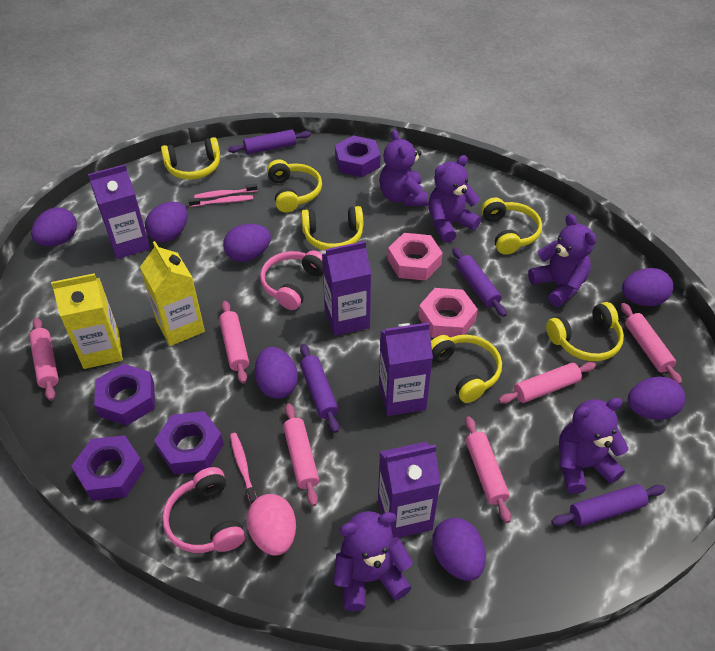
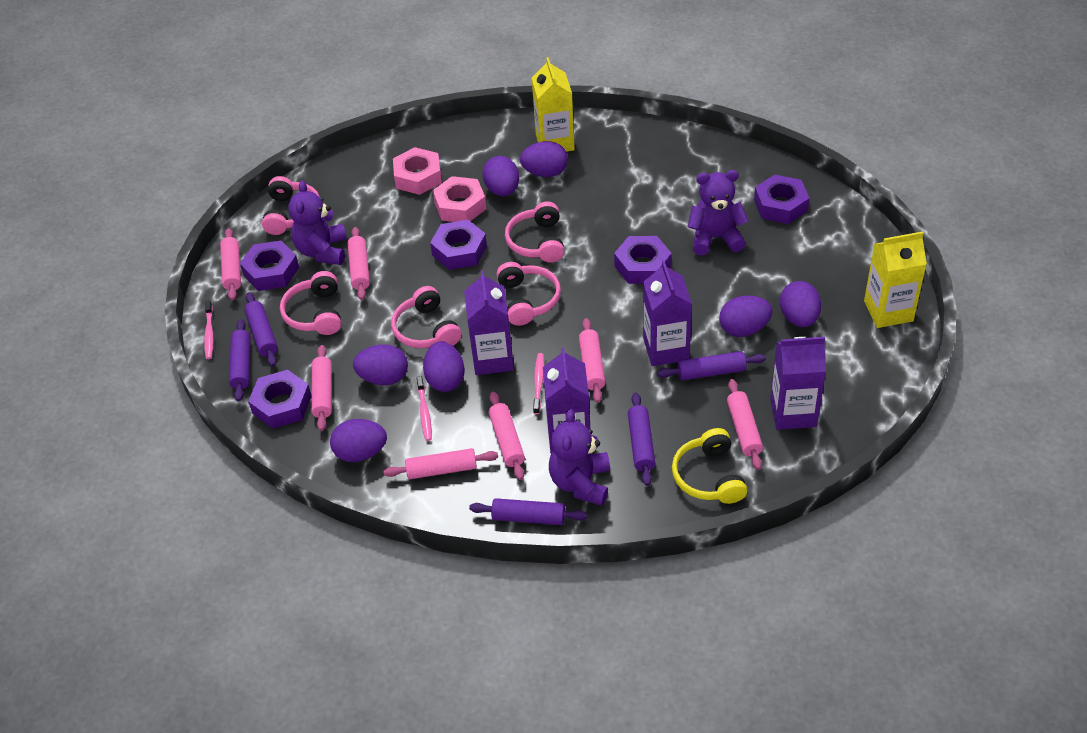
pink egg: [247,494,296,556] = 1 -> none = 0
pink headphones: [162,467,245,553] [260,250,323,310] = 2 -> [262,176,320,235] [280,271,341,335] [391,286,461,348] [497,262,561,326] [505,202,564,263] = 5
pink rolling pin: [29,318,59,401] [219,301,249,384] [283,403,319,506] [465,417,511,523] [498,362,596,404] [621,303,682,385] = 6 -> [220,228,241,300] [311,345,332,431] [347,227,370,300] [383,448,498,479] [489,392,525,480] [579,318,606,403] [727,379,763,470] = 7
purple nut: [71,435,145,501] [94,364,155,426] [154,411,224,475] [335,135,381,177] = 4 -> [240,241,299,291] [248,370,312,429] [430,220,487,270] [614,236,672,284] [754,175,809,224] = 5
purple rolling pin: [228,129,311,154] [300,344,339,433] [452,247,507,317] [551,484,666,527] = 4 -> [229,319,251,401] [244,292,278,366] [469,498,588,525] [628,392,655,486] [657,351,766,380] = 5
purple teddy bear: [334,511,413,611] [379,130,428,206] [428,155,481,243] [528,214,597,307] [559,398,629,494] = 5 -> [288,181,347,265] [549,409,610,506] [688,170,749,255] = 3
yellow headphones: [161,137,220,180] [267,159,322,212] [301,206,363,251] [431,335,502,403] [481,197,542,255] [546,302,624,361] = 6 -> [672,428,747,504] = 1

